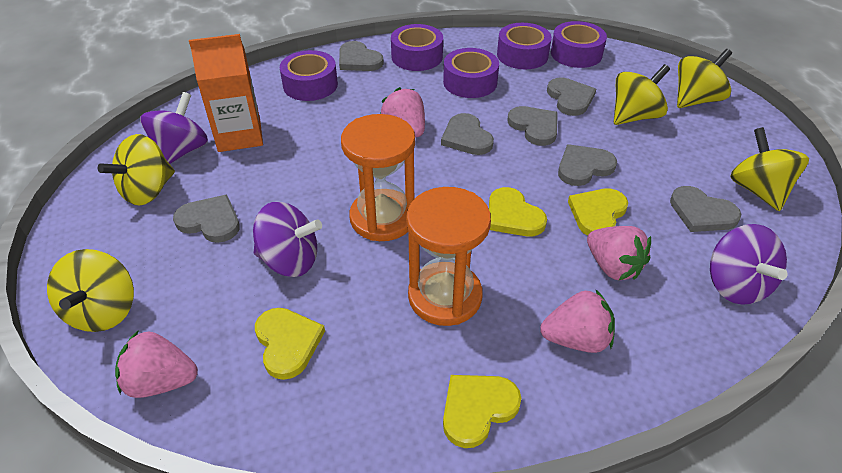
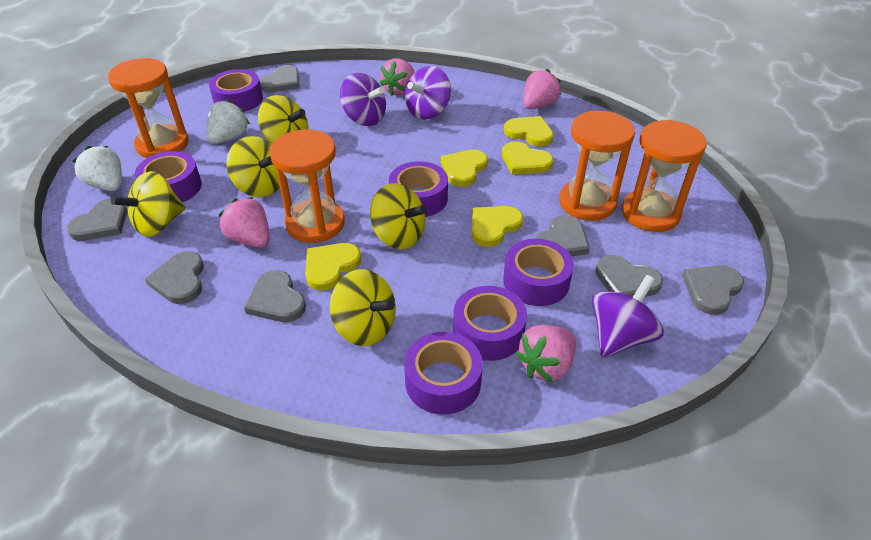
orange carton: [189,34,263,152] = 1 -> none = 0
orange hourglass: [341,114,415,241] [406,187,491,326] = 2 -> [108,58,188,158] [269,130,345,243] [559,111,635,221] [622,120,707,232] = 4
purple tape: [280,50,338,101] [391,24,443,71] [443,48,499,98] [497,23,552,69] [551,21,607,68] = 5 -> [135,151,202,202] [209,69,263,112] [389,161,448,217] [404,332,483,415] [453,286,527,361] [503,239,574,306] = 6
white strawberry: none = 0 -> [73,146,122,191] [206,99,250,144] = 2
yellow heart: [255,308,325,380] [443,375,521,448] [489,187,547,236] [568,189,628,236] = 4 -> [305,243,361,290] [441,150,488,187] [472,206,523,247] [502,141,553,175] [504,116,554,147] = 5

